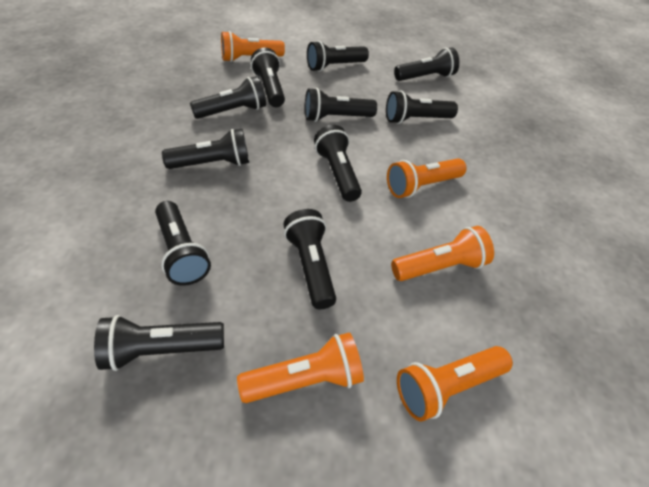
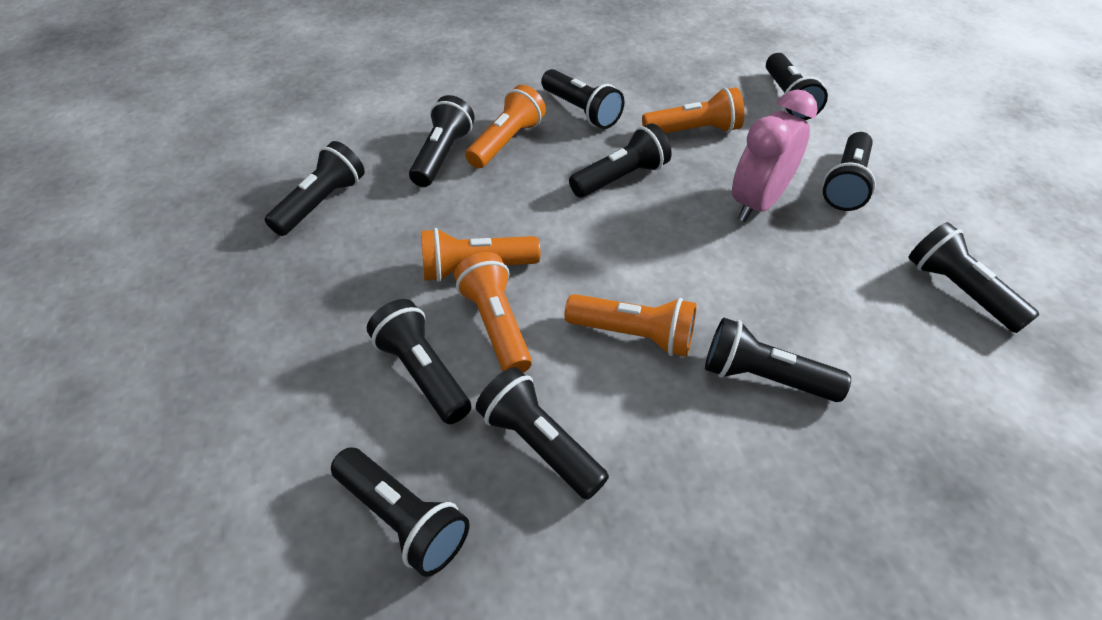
pink clock: none = 0 -> [732,89,818,222] = 1

